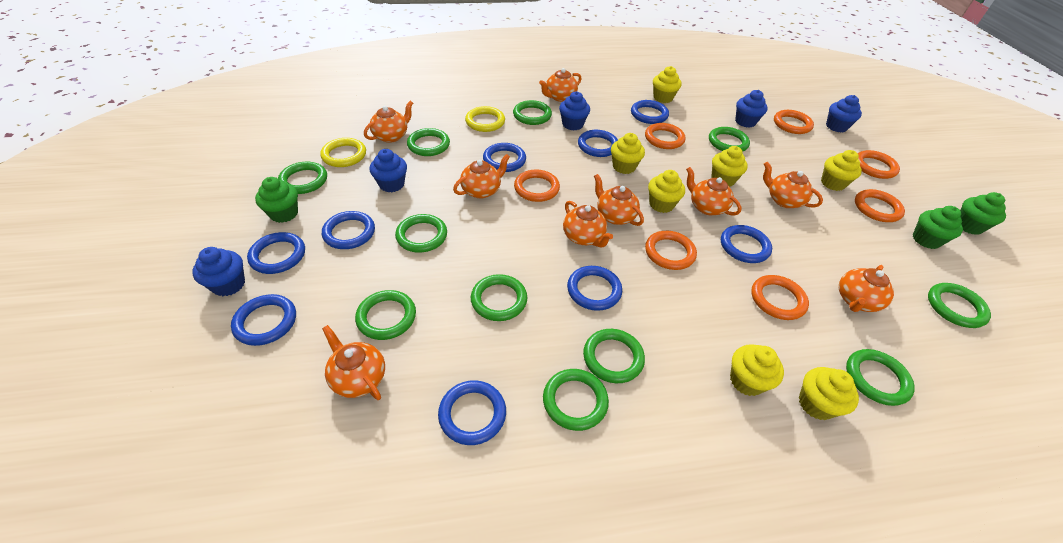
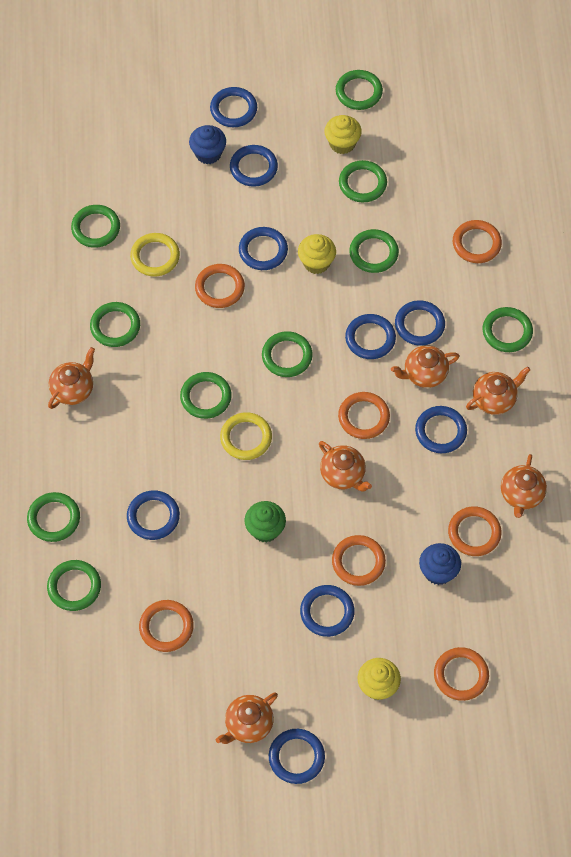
blue cupcake: [192,247,245,296] [369,149,407,193] [559,91,590,130] [735,90,768,128] [826,95,862,132] = 5 -> [189,125,226,164] [419,543,461,585] = 2
green cupcake: [255,177,298,223] [913,206,963,249] [960,192,1006,235] = 3 -> [245,501,286,543] = 1
green ring: [278,162,327,194] [355,290,416,340] [395,214,447,252] [407,128,450,156] [471,274,527,321] [513,100,552,125] [543,369,609,431] [583,329,645,383] [709,127,750,151] [846,349,915,406] [928,283,991,328] = 11 -> [27,492,80,542] [47,560,101,611] [71,205,120,248] [90,302,140,347] [180,372,232,419] [262,331,313,377] [336,70,383,110] [339,160,387,202] [349,229,399,273] [483,307,533,352] = 10
orange teapot: [322,325,385,400] [364,101,413,143] [453,154,510,198] [539,68,581,102] [563,201,613,247] [594,174,644,226] [686,167,742,216] [763,162,823,208] [839,265,894,312] = 9 -> [48,347,95,409] [216,692,278,744] [319,441,372,492] [391,345,459,388] [466,366,530,415] [501,454,547,518] = 6
yellow cupcake: [611,133,645,174] [648,170,685,213] [653,66,682,103] [711,146,748,187] [730,344,784,396] [799,367,859,420] [821,150,862,191] = 7 -> [298,234,336,274] [324,115,362,154] [358,658,401,700] = 3

